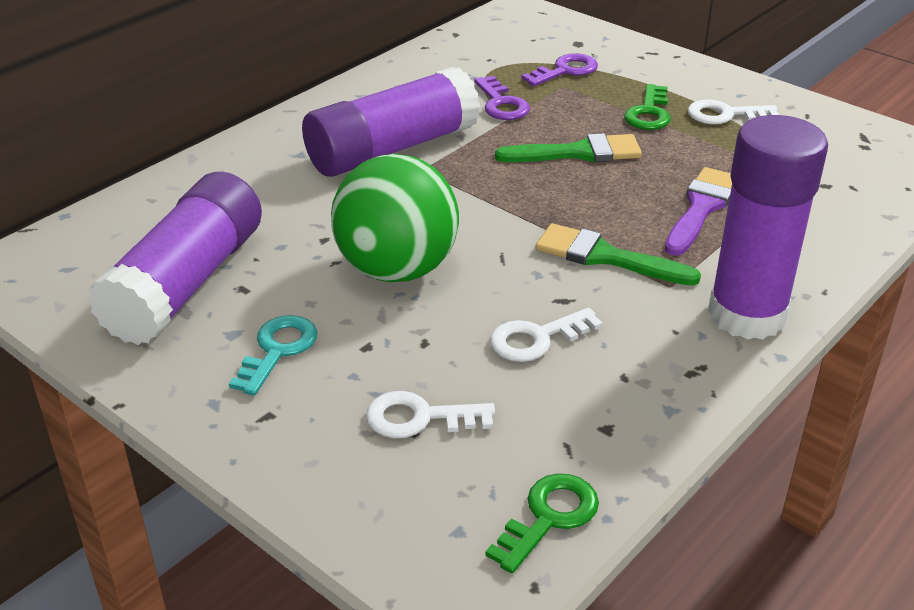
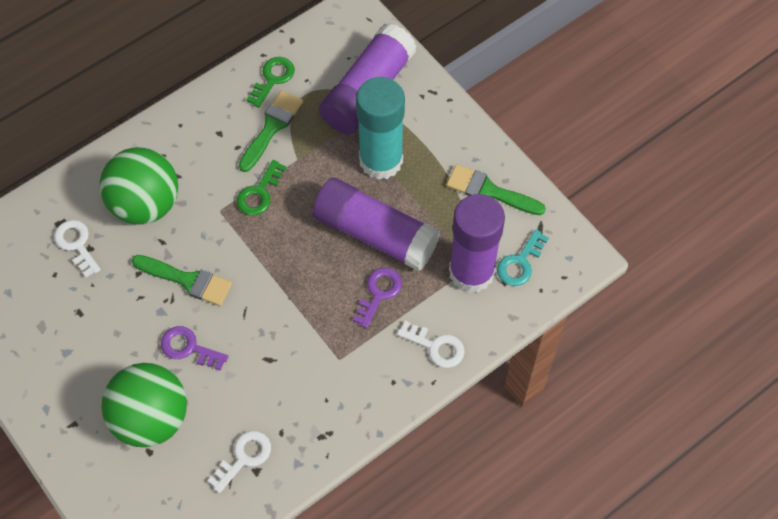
green ball: [331,154,459,282] = 1 -> [100,147,178,225] [101,363,187,447] = 2
green brush: [495,133,642,162] [535,223,701,286] = 2 -> [132,255,232,306] [239,90,303,172] [446,164,546,215] = 3
purple brush: [665,167,732,256] = 1 -> none = 0
turquoise glue stick: none = 0 -> [356,77,405,180] = 1

